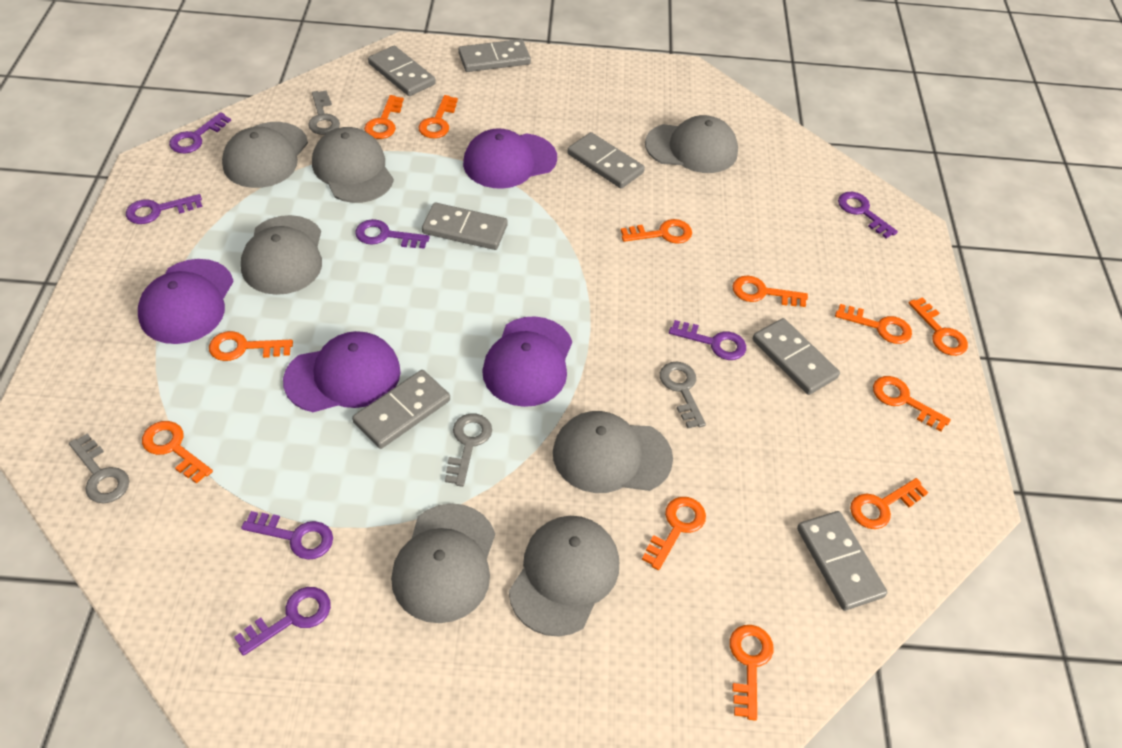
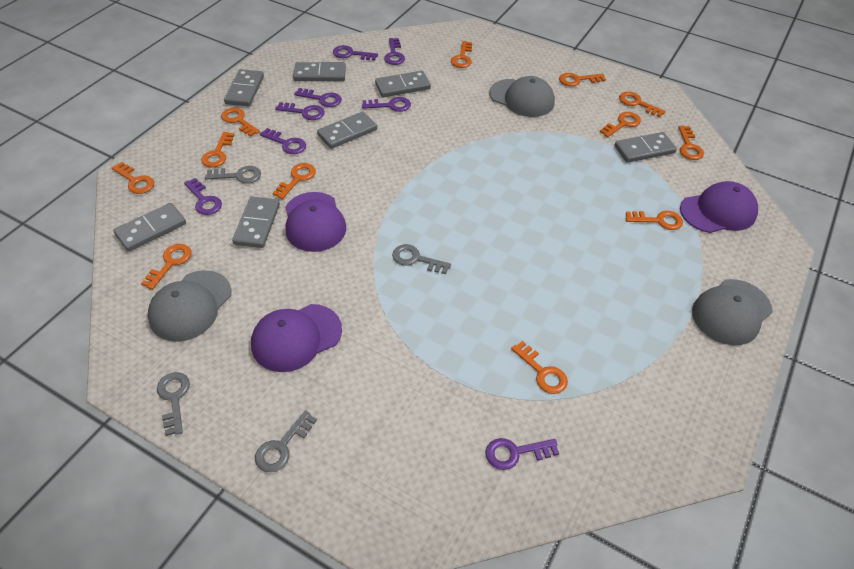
grey cap: [222,122,308,188] [241,215,322,295] [312,127,394,203] [391,503,495,623] [509,516,619,636] [553,411,673,493] [645,115,738,173] = 7 -> [148,270,232,342] [489,76,555,117] [692,279,773,345] = 3
purple cap: [138,259,234,344] [283,331,401,412] [463,128,557,189] [482,316,572,407] = 4 -> [251,304,342,372] [285,192,346,252] [680,181,758,233] = 3
purple key: [126,194,202,224] [169,112,231,153] [234,587,331,656] [241,511,333,560] [355,219,430,249] [669,320,746,360] [838,192,898,239] = 7 -> [184,178,222,215] [260,128,306,154] [275,102,325,120] [294,88,342,107] [333,45,378,61] [362,97,411,112] [384,38,405,65] [486,438,559,470] = 8

